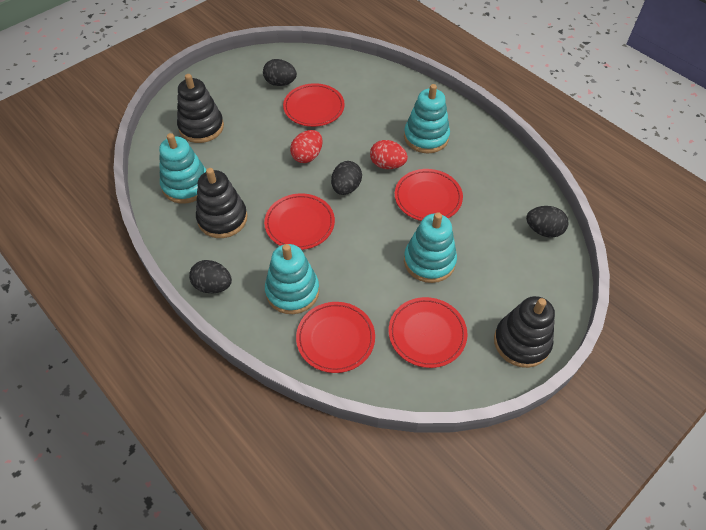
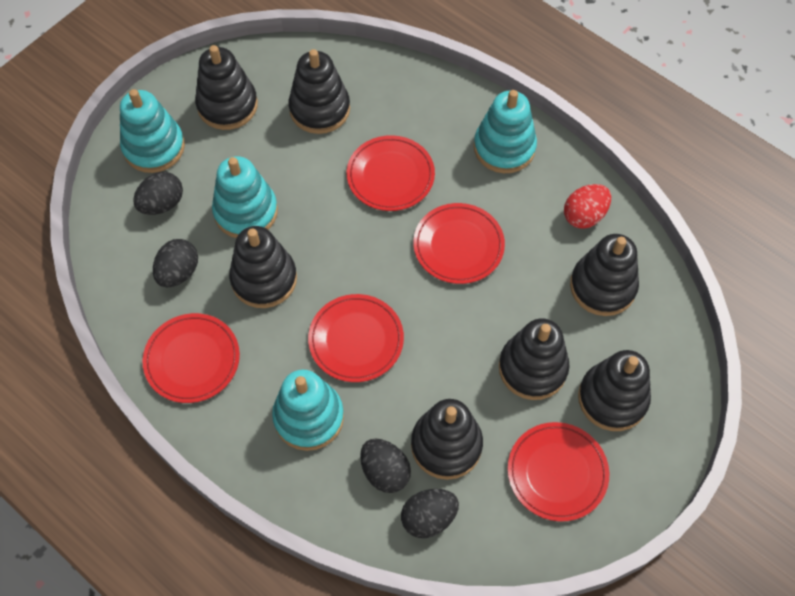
black stacking toy: [177,74,224,143] [196,168,247,238] [494,296,555,368] = 3 -> [195,45,258,130] [229,226,297,308] [288,49,350,134] [411,399,483,480] [499,319,570,400] [570,234,639,316] [578,350,651,431] = 7
red egg: [290,130,323,163] [370,140,408,169] = 2 -> [564,184,611,229] = 1

